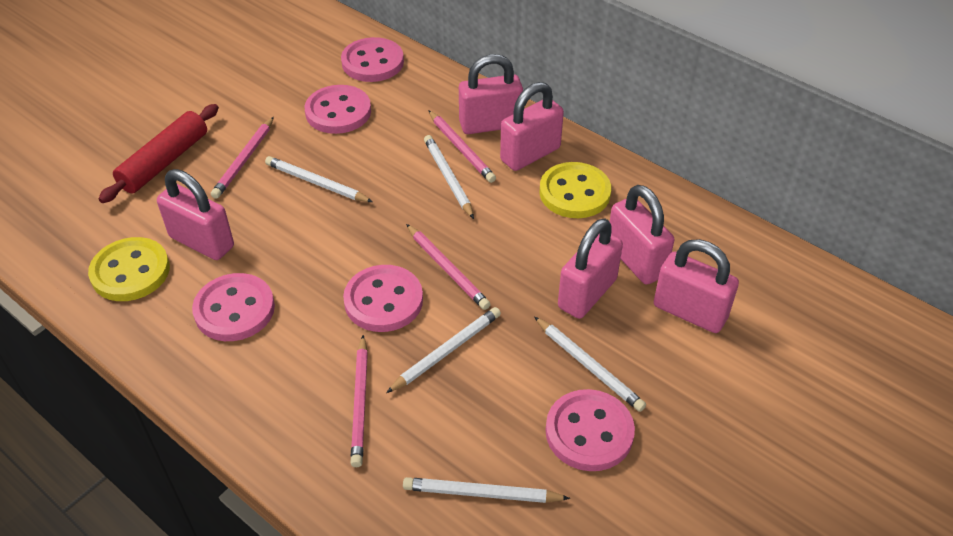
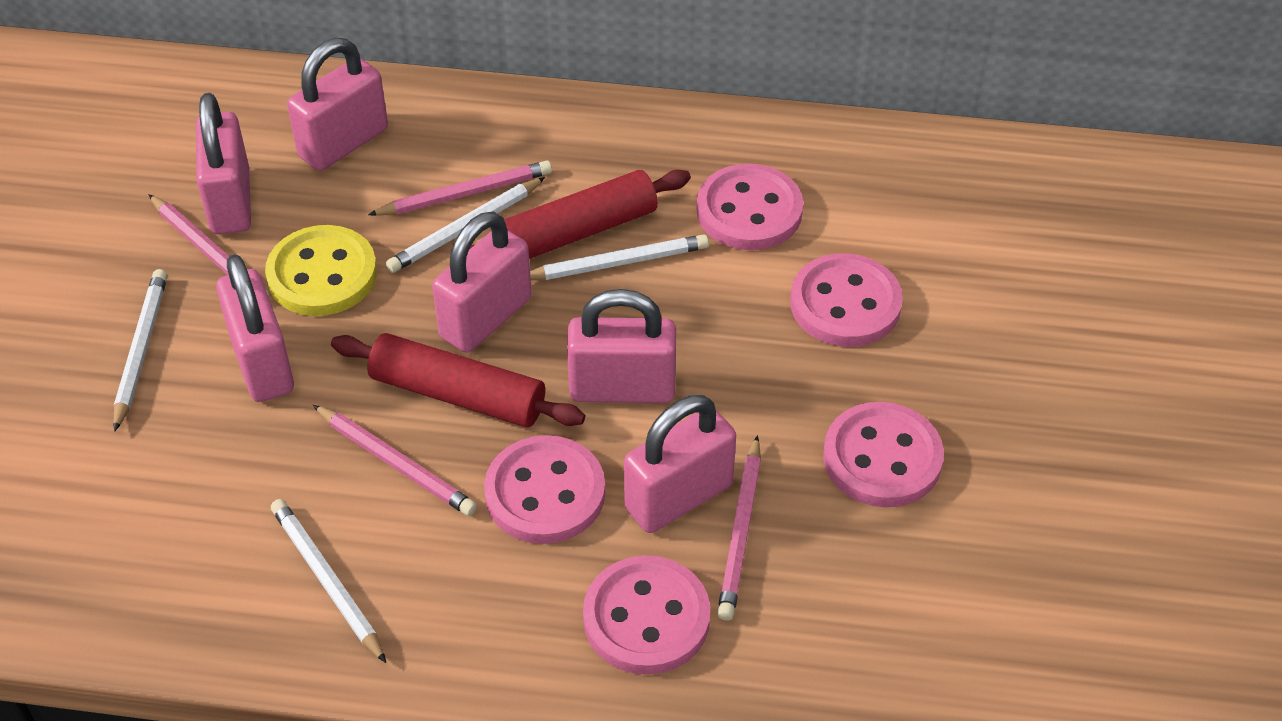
red rolling pin: [98,104,219,203] = 1 -> [331,333,585,427] [470,170,691,259] = 2
white pencil: [265,156,373,202] [386,307,501,393] [403,477,570,503] [424,135,474,219] [534,316,646,412] = 5 -> [113,269,167,432] [271,499,386,663] [386,177,545,273] [530,234,709,280] = 4
yellow button: [88,237,170,301] [540,162,611,218] = 2 -> [265,225,377,316] = 1

